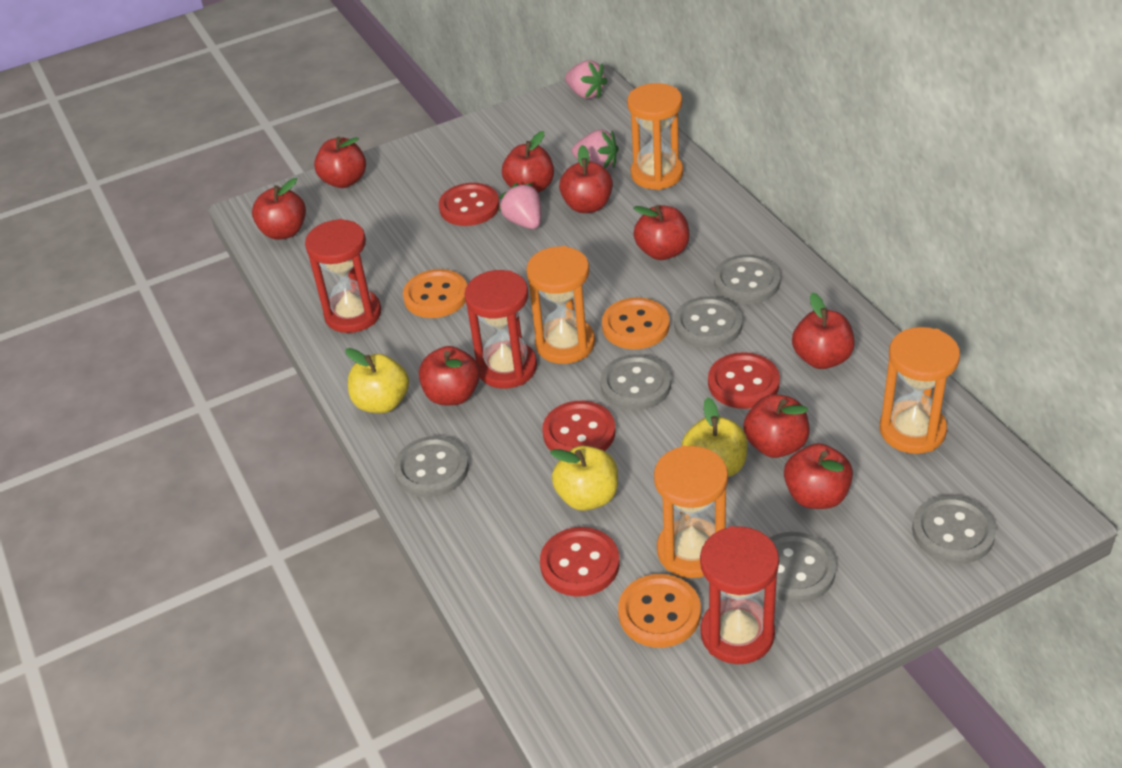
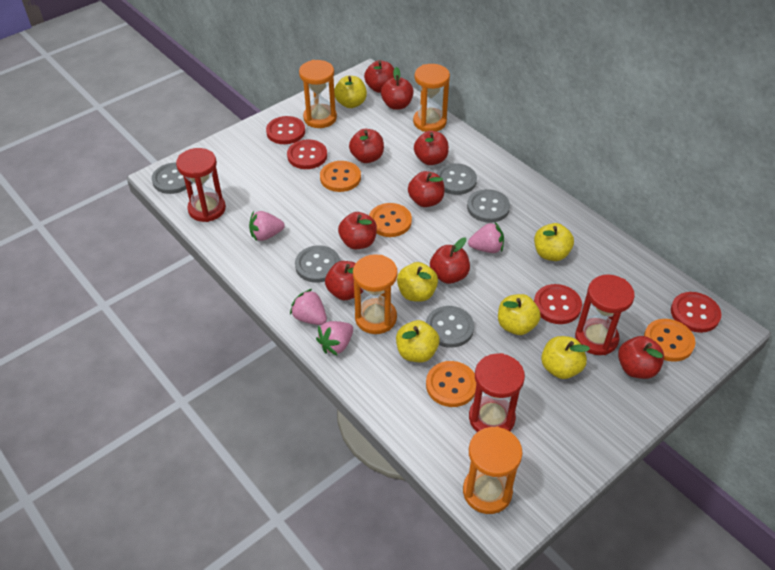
grey button: [394,436,469,497] [600,354,671,410] [674,296,742,349] [714,255,780,304] [763,532,836,603] [912,495,996,564] = 6 -> [152,162,192,194] [295,245,340,283] [426,306,474,348] [436,163,477,195] [467,189,510,223] = 5
orange button: [403,269,467,318] [602,297,670,349] [618,574,701,648] = 3 -> [320,161,361,192] [369,203,412,237] [426,361,476,407] [644,319,695,362] = 4
pink strawberry: [499,183,541,229] [565,60,608,99] [572,130,619,169] = 3 -> [249,211,285,241] [290,289,327,325] [316,321,353,356] [468,222,504,253] = 4
yellow apple: [345,348,409,413] [550,446,618,511] [681,397,748,477] = 3 -> [334,76,367,108] [396,320,440,362] [397,262,438,302] [498,294,541,335] [534,223,574,261] [541,336,590,379] = 6

